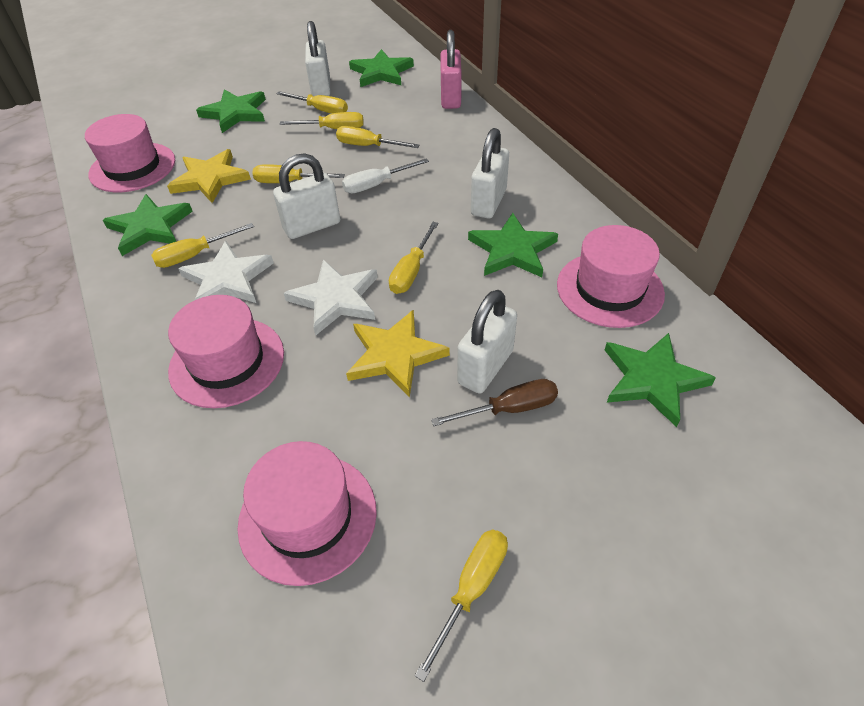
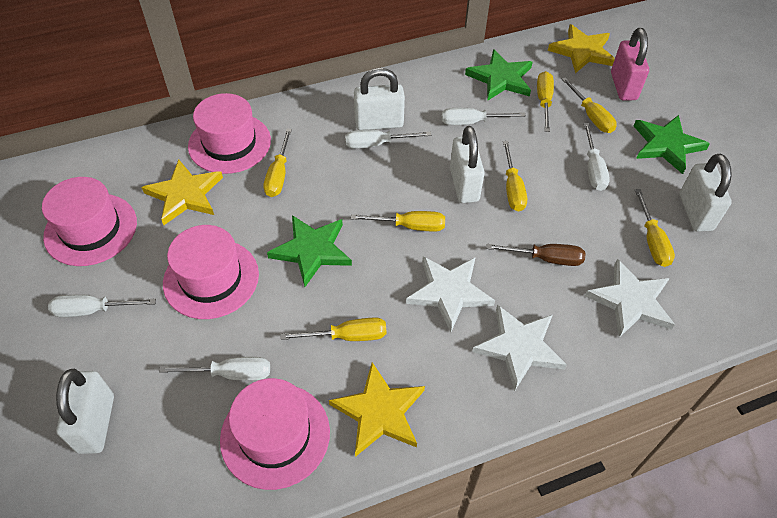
green star: [103,194,193,256] [196,89,266,133] [349,49,414,87] [468,213,558,277] [605,333,716,427] = 5 -> [267,215,352,287] [465,49,533,101] [634,115,710,174] = 3
white screwdriver: [342,158,429,193] = 1 -> [48,295,156,317] [159,357,270,380] [345,130,431,149] [441,108,526,125] [584,123,610,191] = 5
white star: [178,241,274,303] [284,260,378,336] = 2 -> [406,256,495,332] [472,305,567,391] [585,259,675,337] = 3
yellow star: [167,149,251,203] [346,310,450,398] = 2 -> [141,159,223,225] [329,362,425,457] [548,24,615,73] = 3

